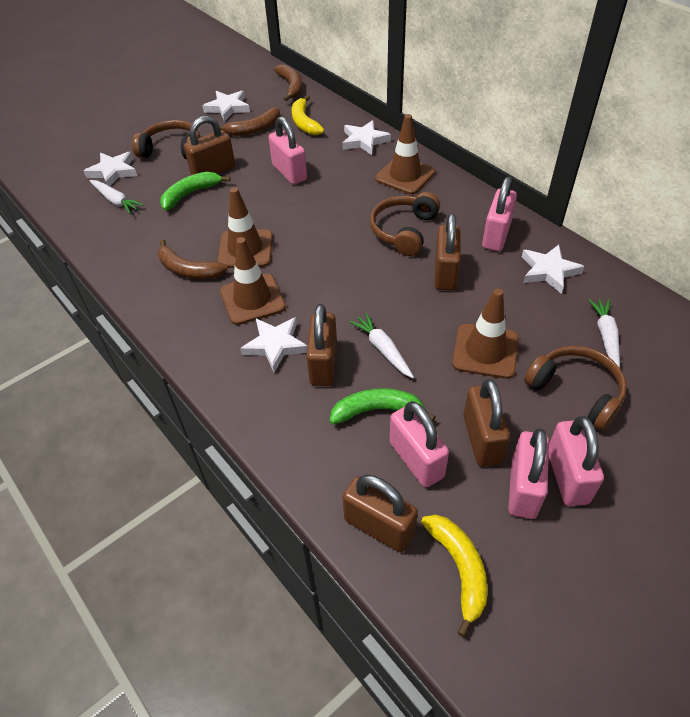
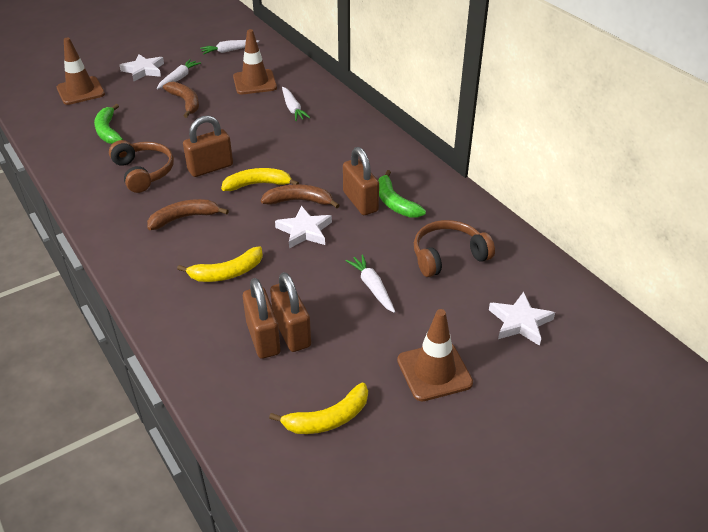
brown headphones: [132,120,200,159] [370,192,440,256] [524,346,627,431] = 3 -> [109,140,174,193] [414,220,495,277] = 2
brown padlock: [184,116,235,175] [306,304,337,386] [343,475,418,553] [435,213,461,290] [463,379,510,467] = 5 -> [183,115,233,177] [243,278,281,359] [270,272,311,352] [343,147,379,215] = 4
brown traffic cone: [217,187,273,268] [220,237,286,325] [375,114,435,195] [452,289,518,379] = 4 -> [57,38,105,105] [233,29,277,94] [397,309,473,401] = 3
pink padlock: [269,116,307,185] [390,401,449,488] [482,177,517,251] [508,428,549,519] [549,416,604,506] = 5 -> none = 0
white carrot: [90,180,143,214] [350,313,414,378] [588,299,620,367] = 3 -> [157,60,201,89] [200,40,259,55] [282,87,310,121] [346,254,395,313] = 4
white star: [84,152,137,186] [203,91,250,122] [240,317,308,373] [342,120,391,155] [522,245,584,294] = 5 -> [119,54,164,81] [275,206,332,249] [489,292,555,346] = 3
yellow banana: [292,95,324,135] [421,515,488,637] = 2 -> [177,246,263,282] [221,168,299,191] [269,383,368,434] = 3

